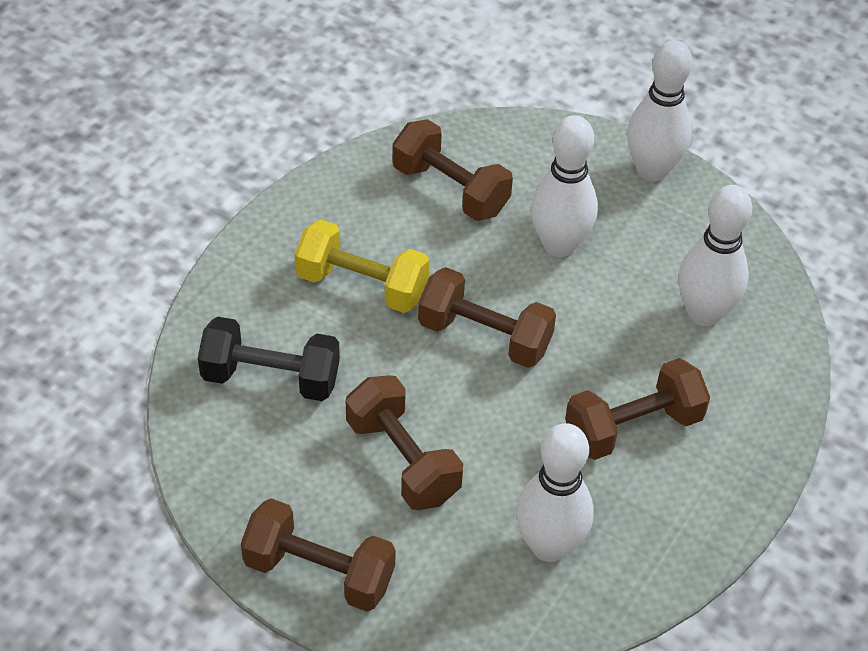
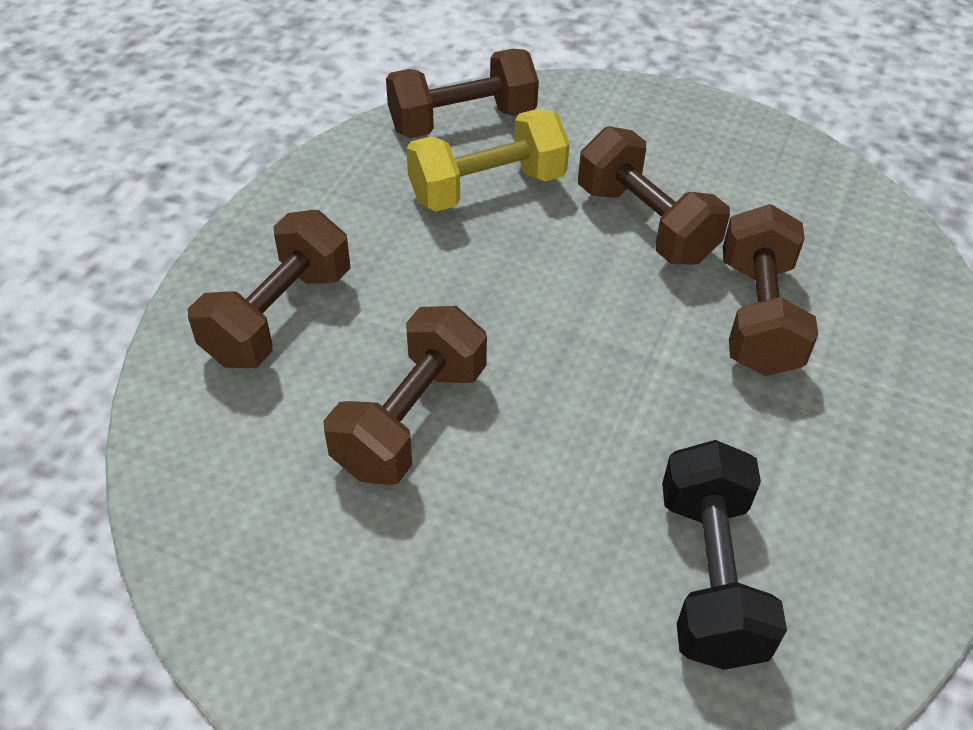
white bowling pin: [516,423,594,562] [531,115,598,257] [627,40,693,181] [678,185,752,326] = 4 -> none = 0

